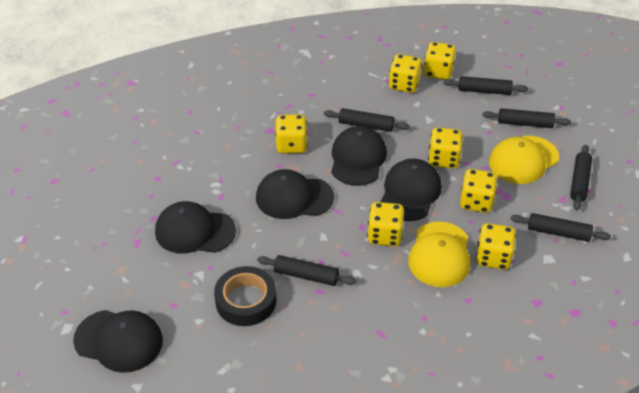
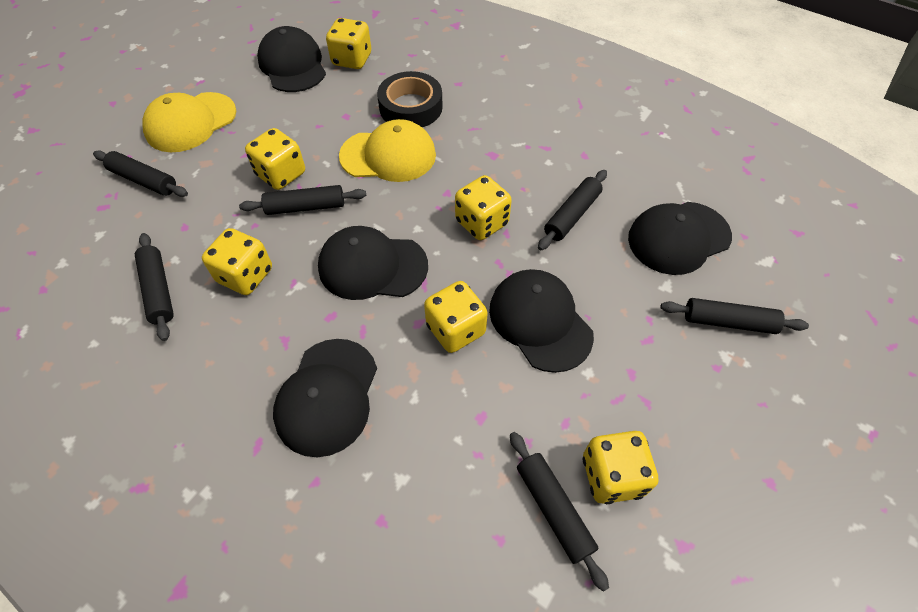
yellow dice: [275,114,307,153] [367,202,405,246] [389,54,422,93] [423,42,456,80] [428,128,463,169] [460,169,498,213] [476,223,516,270] = 7 -> [202,228,272,295] [245,128,305,190] [326,18,371,69] [424,281,488,353] [455,175,512,240] [582,431,659,504] = 6

